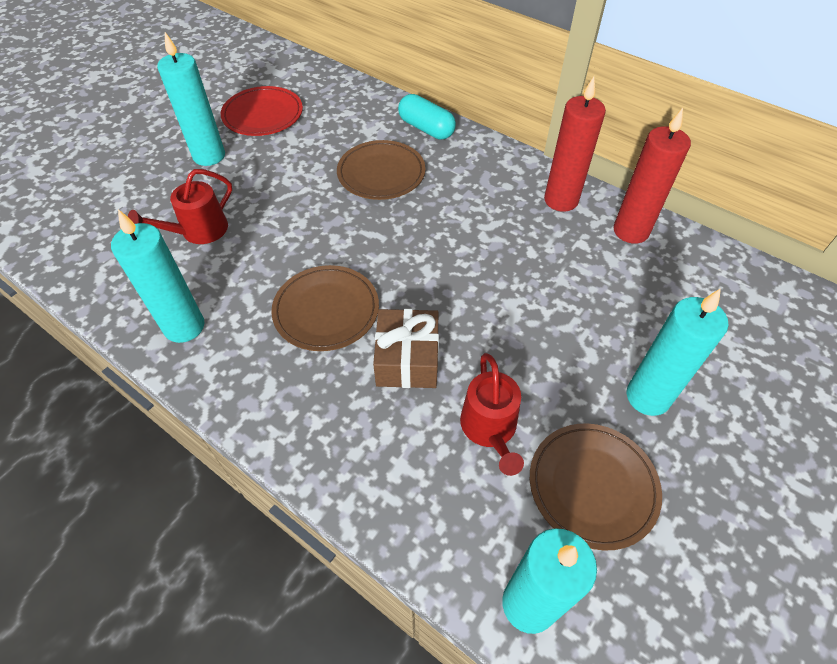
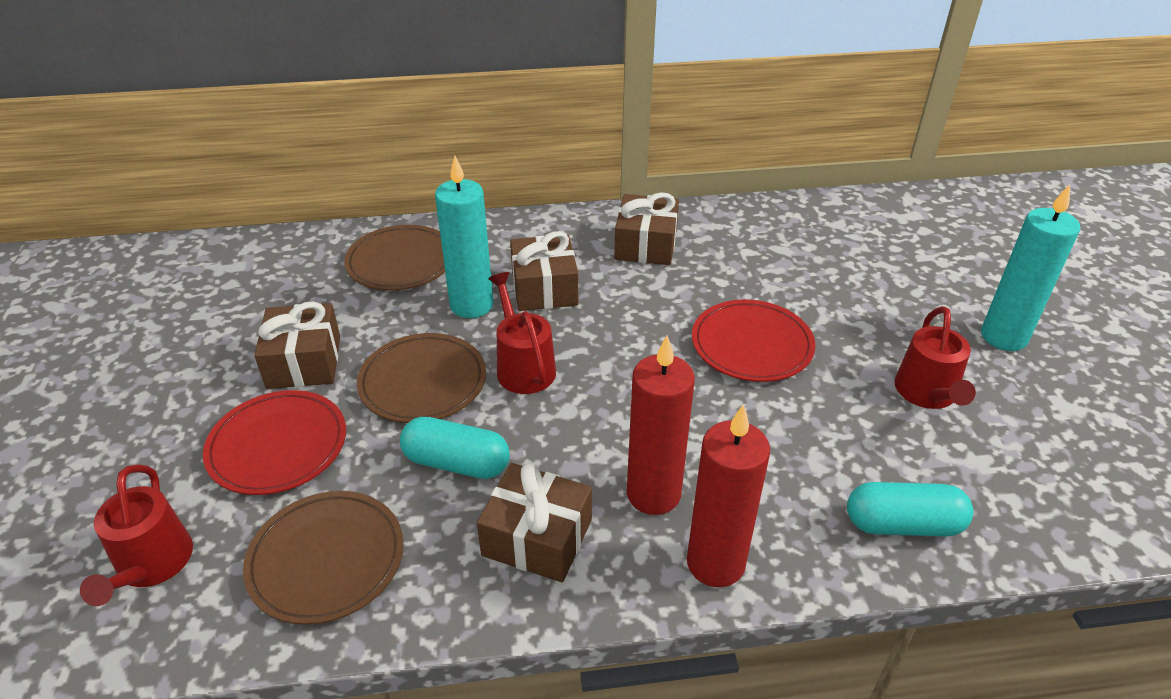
brown gift: [373,309,439,388] = 1 -> [254,302,340,389] [477,462,592,582] [510,231,578,311] [614,192,679,265] = 4
red plate: [221,86,303,136] = 1 -> [203,390,346,495] [692,300,815,382] = 2
red watering can: [128,169,232,244] [460,353,524,476] = 2 -> [80,464,193,606] [488,272,556,394] [895,306,976,409] = 3
turquoise candle: [111,209,204,343] [157,32,225,166] [502,528,597,634] [627,288,728,416] = 4 -> [435,156,493,318] [981,184,1080,351] = 2
turquoise capsule: [398,94,456,140] = 1 -> [400,417,510,479] [847,482,973,537] = 2

